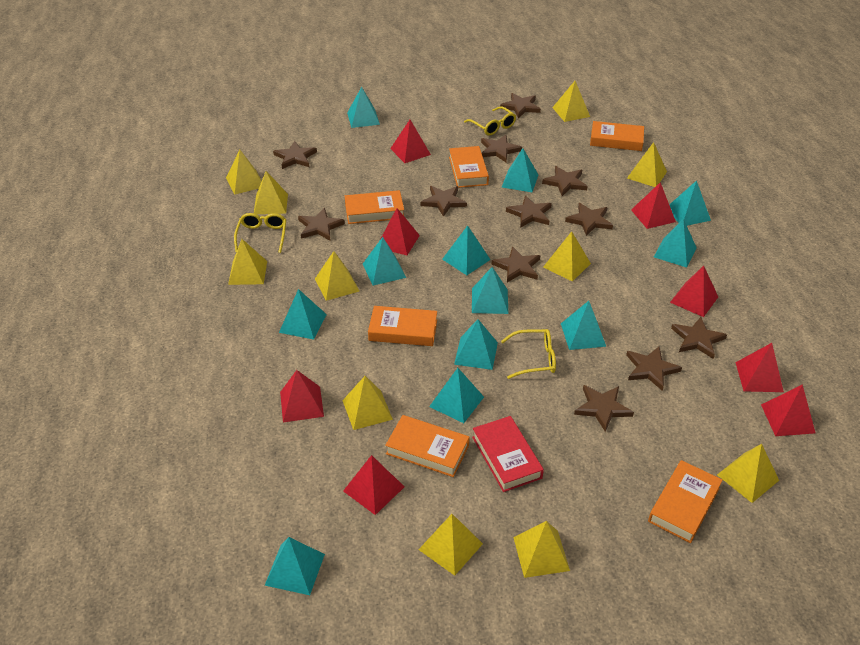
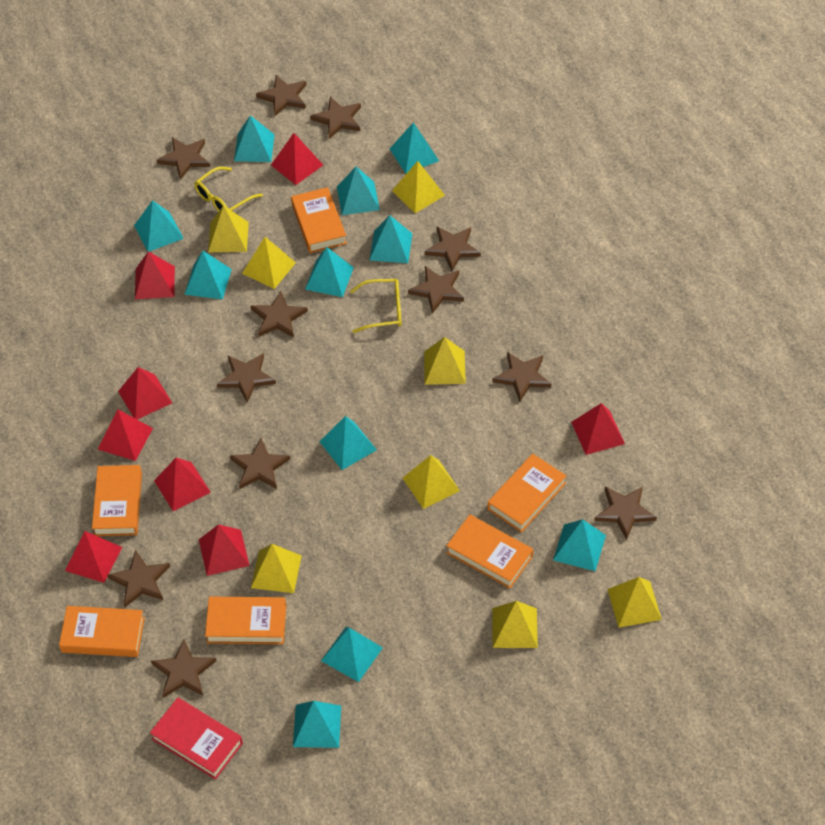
turquoise pyramid: [265,537,325,595] [279,289,327,340] [347,87,380,128] [363,237,406,286] [429,368,484,423] [442,225,491,275] [454,319,498,370] [472,267,509,314] [502,148,538,192] [561,301,606,350] [654,219,697,268] [669,180,711,226] = 12 -> [134,200,184,252] [184,251,232,300] [234,115,275,162] [293,701,341,748] [305,247,354,297] [319,416,377,470] [321,627,383,682] [337,167,380,215] [369,215,413,263] [390,122,439,174] [553,519,606,571] = 11
yellow glasses: [234,213,286,253] [464,106,516,136] [501,329,556,379] = 3 -> [194,166,263,212] [350,279,402,333] = 2
yellow pyramid: [226,150,262,195] [228,239,267,285] [254,171,288,214] [315,251,359,301] [342,376,393,430] [418,514,483,576] [513,521,570,578] [543,231,591,282] [552,81,590,122] [627,142,667,187] [717,444,779,503] = 11 -> [208,205,249,252] [242,237,296,289] [251,544,302,593] [392,161,445,213] [403,455,460,509] [424,337,466,385] [492,601,538,648] [608,577,662,628] = 8

